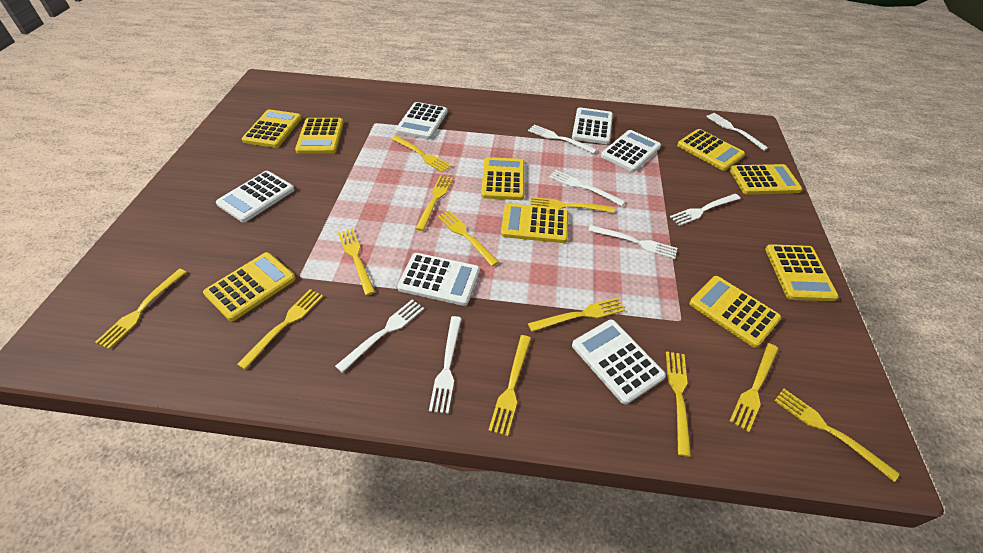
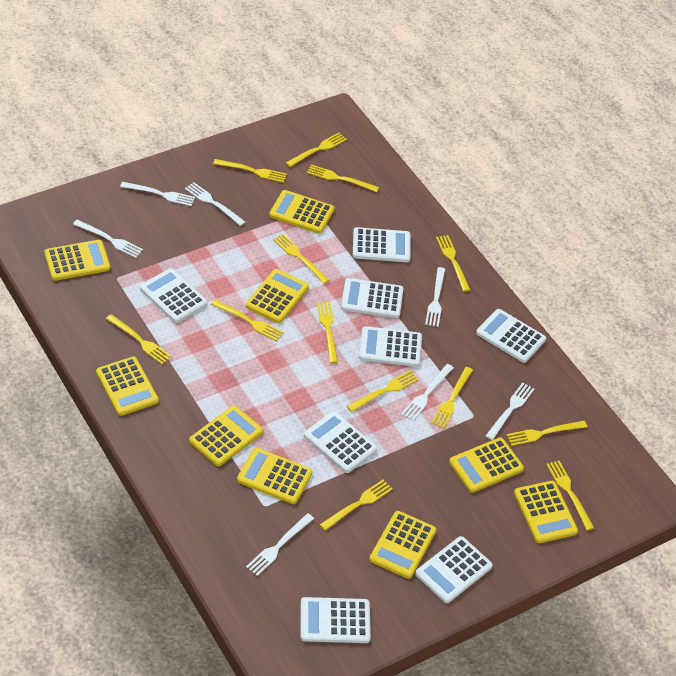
white calculator: [216,171,295,222] [396,102,448,139] [397,253,480,306] [572,107,613,144] [572,320,666,405] [601,130,661,172] = 6 -> [140,268,207,323] [301,597,371,643] [304,411,377,473] [341,278,404,318] [353,227,410,262] [359,326,422,367] [415,536,493,603] [476,309,546,363] = 8
yellow fork: [95,269,186,349] [237,289,323,369] [338,228,375,296] [391,136,452,173] [415,175,453,231] [437,210,499,266] [488,335,531,436] [528,297,625,332] [530,197,614,213] [666,352,691,457] [730,343,778,432] [774,389,899,482] = 12 -> [106,314,172,364] [211,300,284,342] [213,159,287,183] [273,234,330,284] [286,133,347,167] [307,165,379,192] [317,302,338,363] [320,479,393,531] [347,371,419,412] [431,367,473,428] [436,235,470,292] [507,421,587,446] [546,461,594,531] = 13

